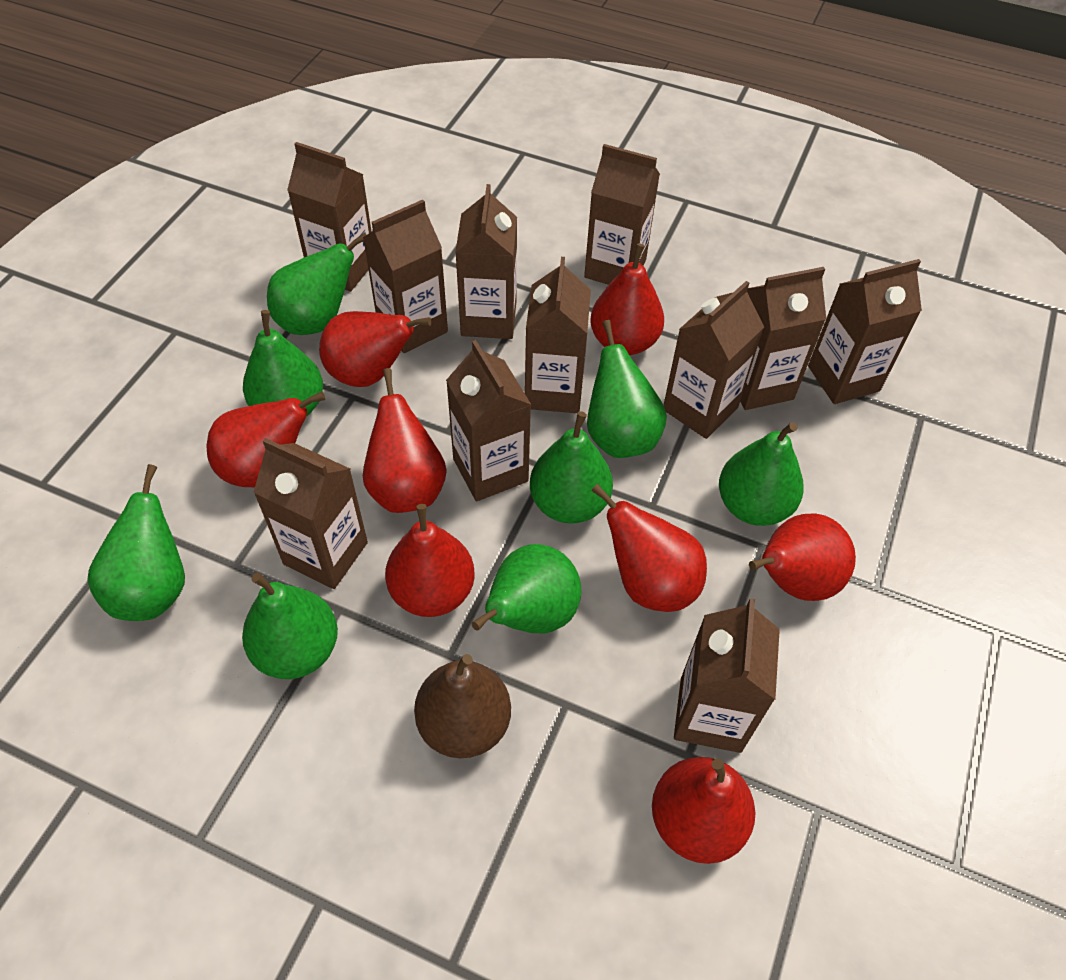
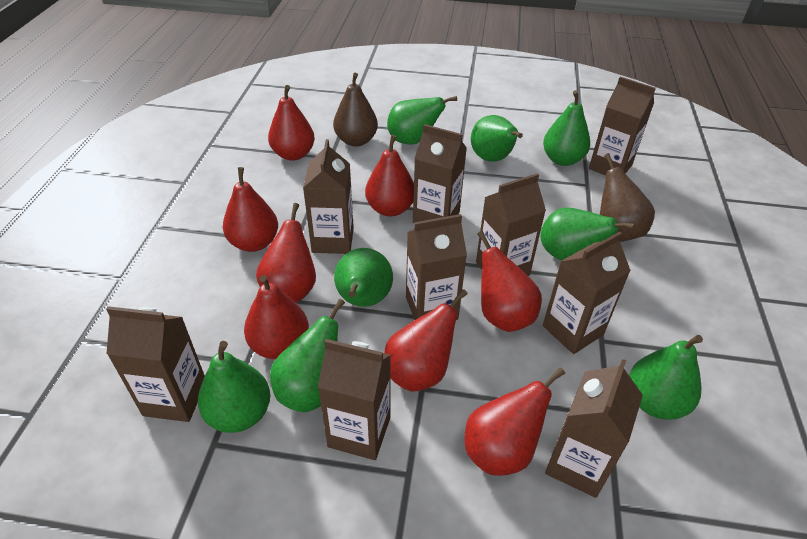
brown carton: [253,438,368,589] [287,142,372,292] [363,200,448,353] [446,340,531,501] [455,184,517,339] [525,257,591,413] [584,144,660,285] [664,281,764,439] [674,598,780,753] [740,267,826,410] [808,259,922,404] = 11 -> [106,306,205,422] [303,139,354,254] [318,339,391,460] [406,214,467,320] [413,124,467,223] [476,173,546,276] [543,231,631,354] [545,359,643,498] [589,77,656,175] = 9
brown pear: [414,654,511,758] = 1 -> [333,73,378,147] [600,153,655,242] = 2

